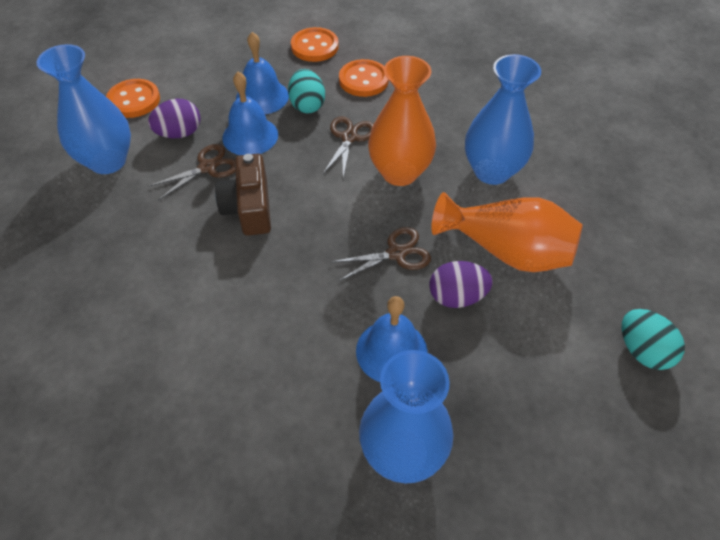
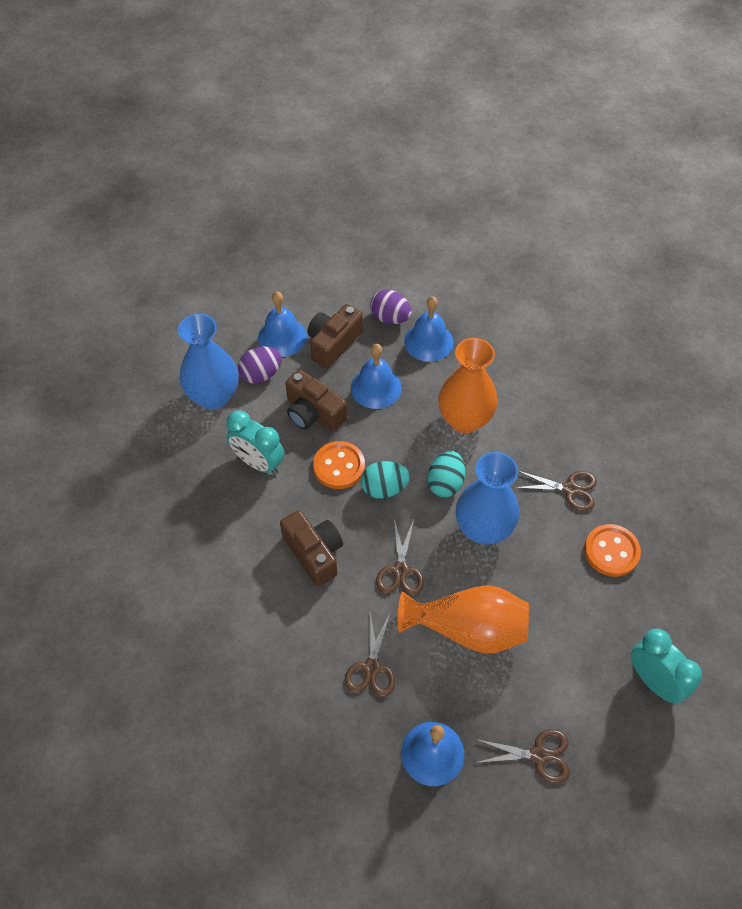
blue bell: [222,72,278,155] [236,32,289,114] [356,296,428,382] = 3 -> [258,292,307,357] [351,344,402,409] [401,722,464,786] [404,296,454,362] = 4
blue vase: [36,44,131,174] [359,350,453,483] [465,54,541,185] = 3 -> [178,314,238,410] [456,452,520,545] = 2
brown camera: [215,154,271,236] = 1 -> [280,510,343,586] [285,370,347,432] [307,304,363,368] = 3
brown scissors: [148,144,235,201] [323,116,374,178] [331,227,431,281] = 3 -> [345,611,395,697] [376,519,424,595] [475,729,570,783] [514,471,597,511] = 4
orange button: [106,79,160,118] [291,27,339,62] [339,59,389,97] = 3 -> [313,441,365,489] [584,524,641,577] = 2
turquoise clock: none = 0 -> [226,410,285,475] [631,629,702,703] = 2

